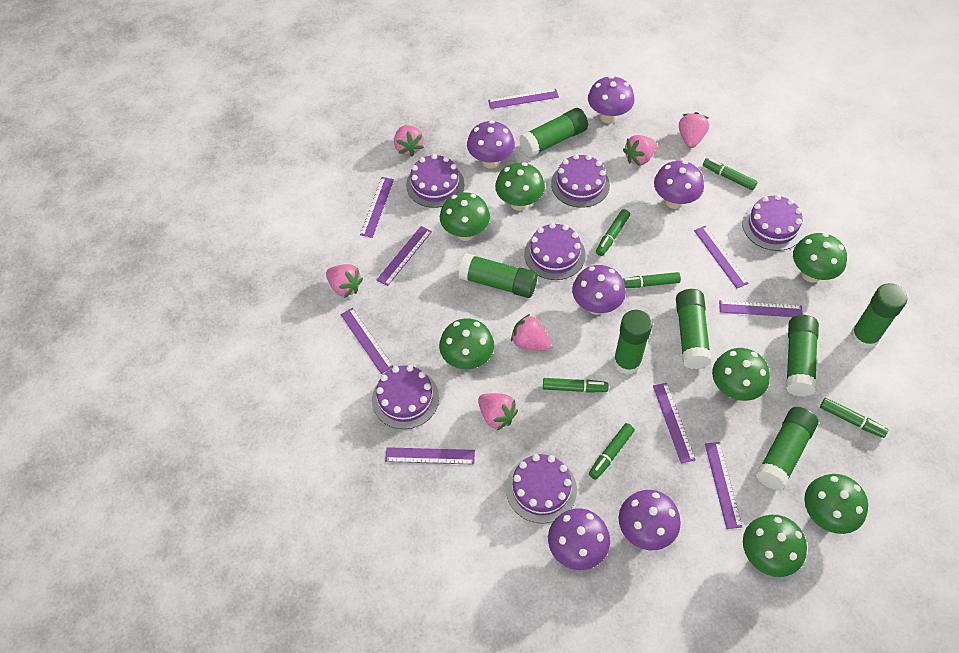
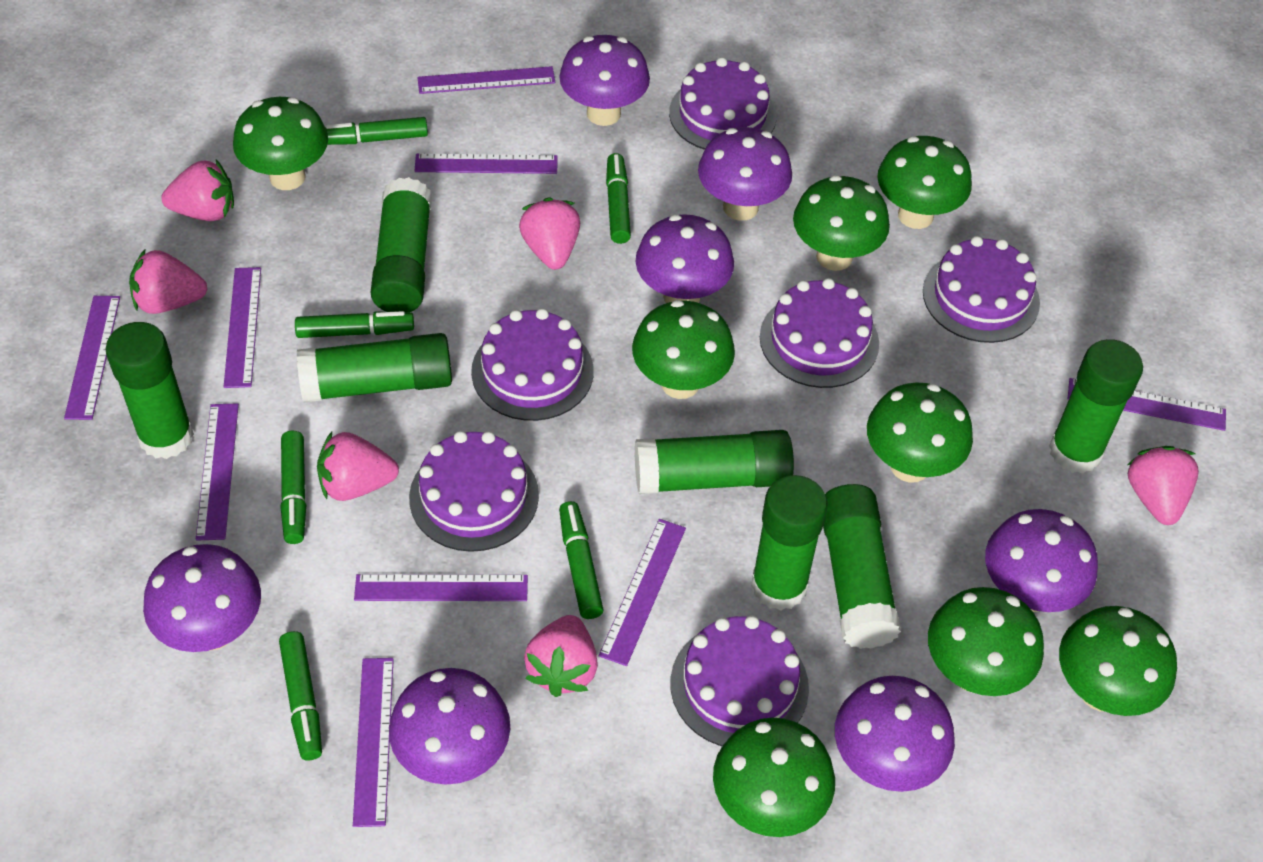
green mushroom: [439,318,494,369] [440,192,490,241] [495,162,545,211] [712,348,770,401] [743,515,807,577] [793,233,847,283] [804,474,868,534] = 7 -> [233,97,328,190] [632,300,735,399] [713,717,835,837] [793,175,890,271] [867,383,973,483] [877,136,972,229] [928,587,1044,696] [1059,606,1177,716] = 8
purple mushroom: [467,120,515,169] [548,508,610,570] [572,265,626,315] [588,76,634,123] [618,490,681,550] [654,161,704,209] = 6 -> [143,544,261,652] [389,668,510,785] [559,35,650,126] [636,214,734,303] [698,127,792,221] [835,676,955,792] [985,509,1098,612] = 7

